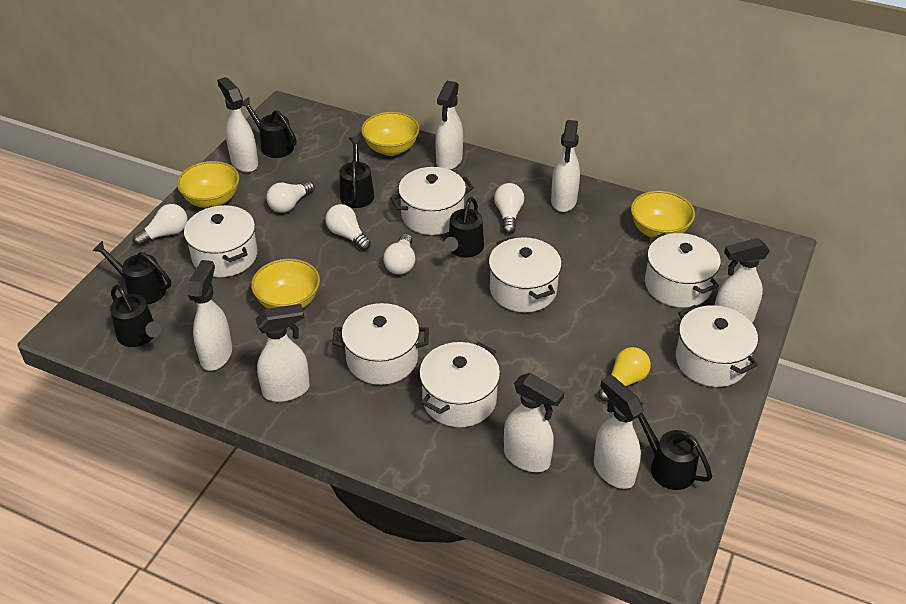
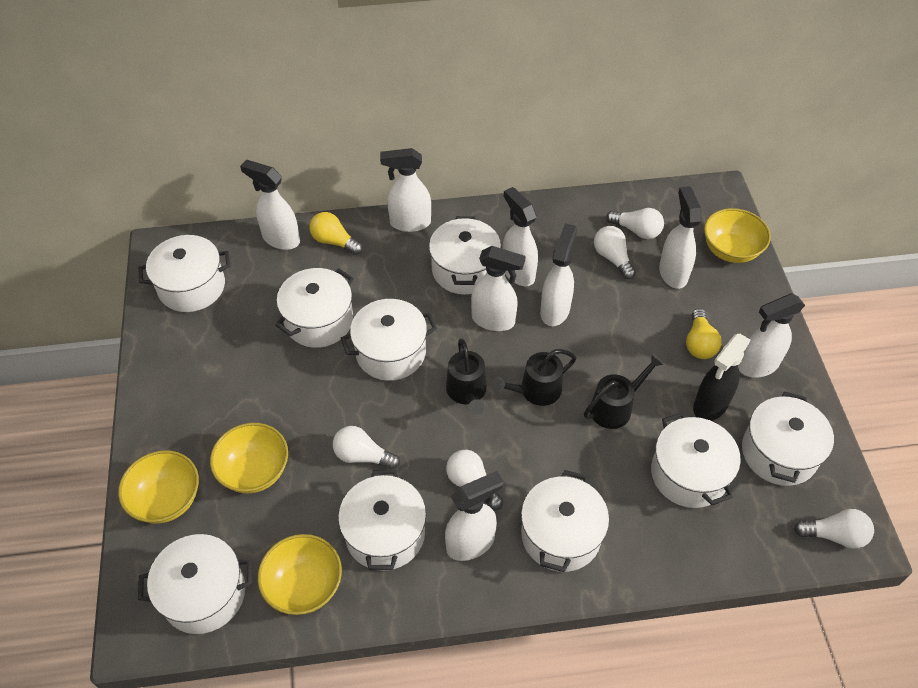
black spray bottle: none = 0 -> [693,334,750,421] = 1
black watering can: [92,240,171,305] [110,285,161,347] [243,97,297,158] [340,137,374,208] [444,197,484,257] [638,402,712,490] = 6 -> [446,338,487,415] [492,349,576,406] [584,354,664,429] = 3
white pot: [184,205,258,277] [332,303,429,385] [390,167,474,235] [419,342,500,427] [489,236,562,312] [645,233,721,308] [676,305,758,387] = 7 -> [138,235,230,312] [138,534,252,634] [275,268,354,348] [338,470,426,571] [341,299,437,381] [429,216,501,295] [521,470,609,572] [651,412,741,508] [742,391,834,486] = 9
yellow light bulb: [598,347,651,402] = 1 -> [309,212,363,255] [686,308,722,359] = 2

